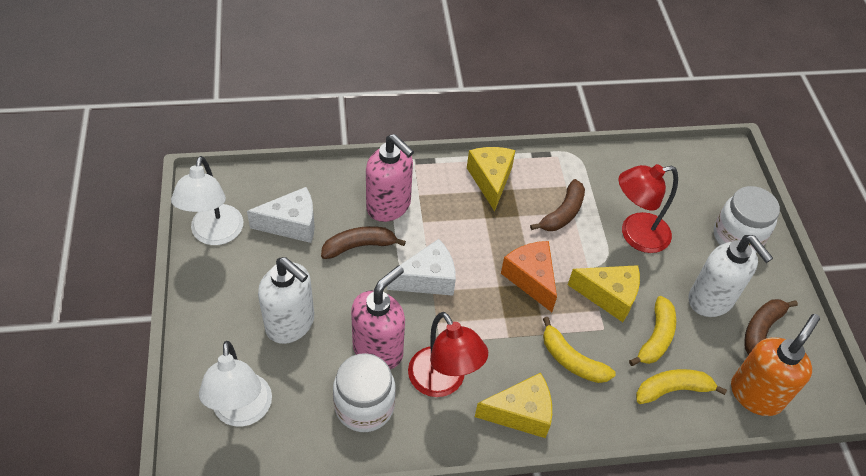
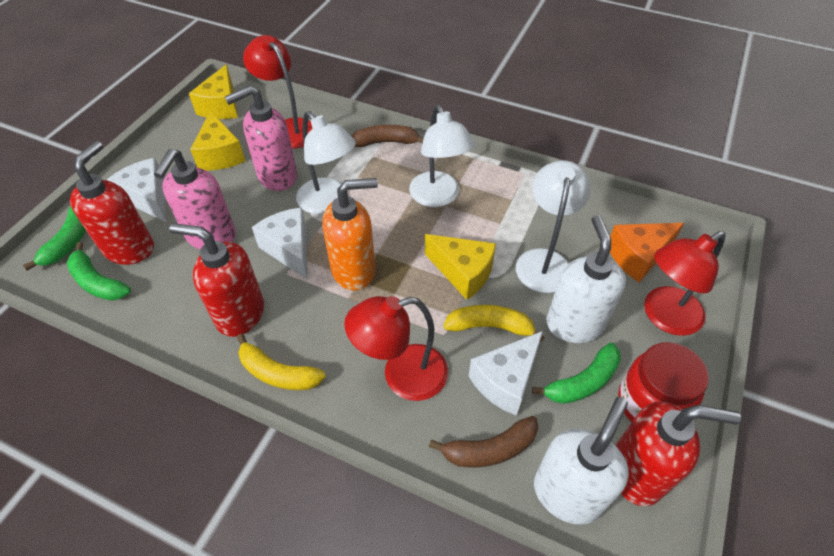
brown banana: [321,226,406,259] [530,179,585,231] [744,299,798,355] = 3 -> [351,125,424,147] [429,416,538,468] = 2
green banana: none = 0 -> [23,206,86,271] [67,242,131,301] [532,342,621,404] = 3
red jar: none = 0 -> [618,342,709,422] = 1
red lamp: [408,312,488,397] [619,164,678,253] = 2 -> [243,35,312,149] [344,296,448,401] [644,231,726,336] = 3
red soap dispenser: none = 0 -> [70,141,154,265] [169,223,264,337] [615,401,741,506] = 3
white cheese: [247,187,315,243] [387,239,456,296] = 2 -> [107,158,167,222] [252,207,308,280] [469,331,543,416] = 3
white jar: [333,353,396,432] [714,186,780,253] = 2 -> none = 0
white lamp: [171,156,243,245] [199,341,272,427] = 2 -> [296,111,356,215] [409,105,474,207] [516,161,591,293] = 3
yellow banana: [543,317,616,383] [629,296,676,366] [636,369,727,404] = 3 -> [237,334,326,390] [443,305,545,342] = 2

